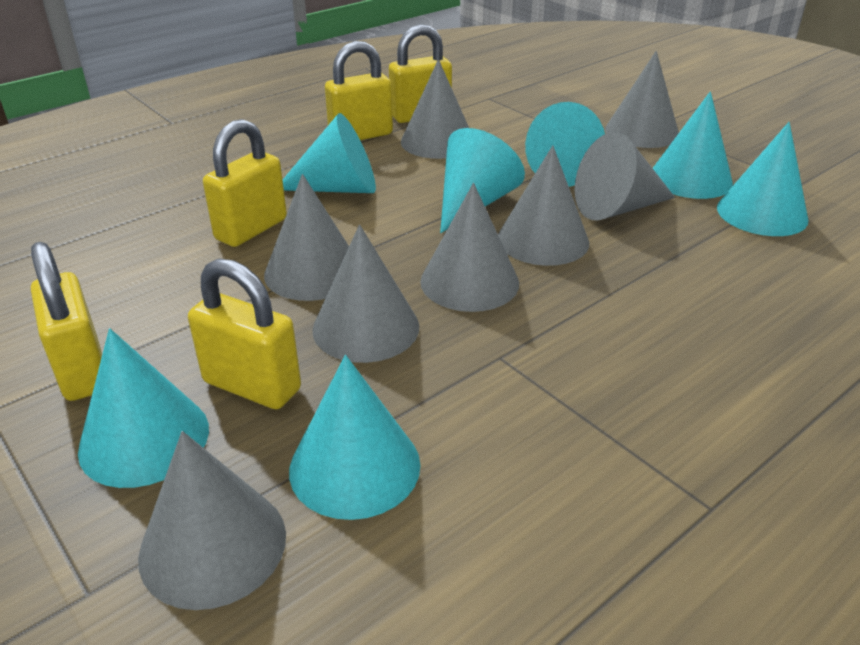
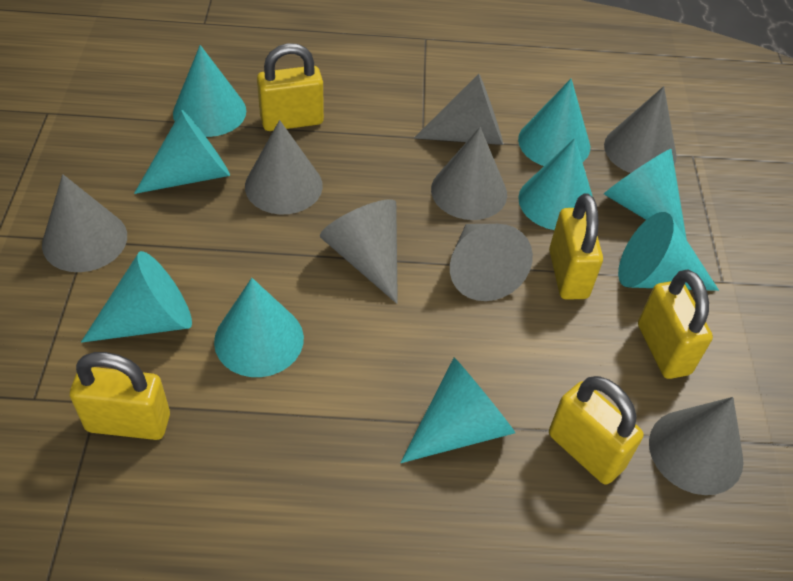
turquoise cone: [78,328,209,488] [283,113,376,193] [289,355,421,520] [440,128,525,233] [525,102,605,187] [653,91,733,199] [717,122,809,236] = 7 -> [81,251,192,343] [134,110,230,194] [173,45,246,137] [214,278,304,377] [400,357,515,463] [518,78,590,166] [518,138,593,230] [604,149,687,240] [618,212,719,291] = 9

